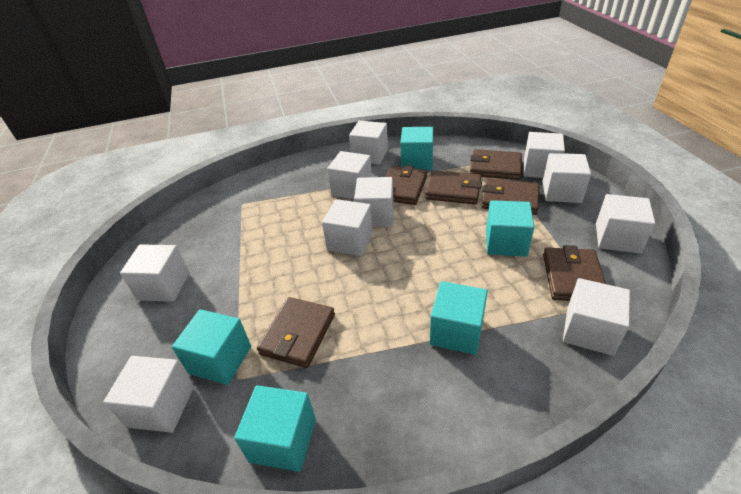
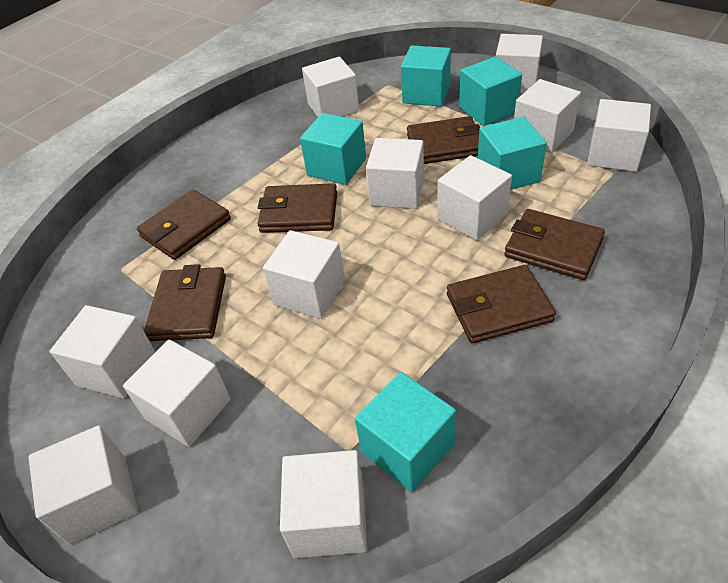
white cube: [103,356,194,433] [120,244,189,302] [322,199,373,256] [327,151,372,199] [349,121,388,164] [354,177,394,227] [524,132,565,178] [543,153,591,203] [563,278,630,356] [596,194,655,254] = 10 -> [28,425,138,545] [50,305,155,399] [123,340,231,447] [263,230,345,319] [280,450,367,558] [302,57,359,117] [366,138,424,209] [438,155,512,240] [496,34,543,94] [514,79,581,153] [587,99,651,172] = 11

